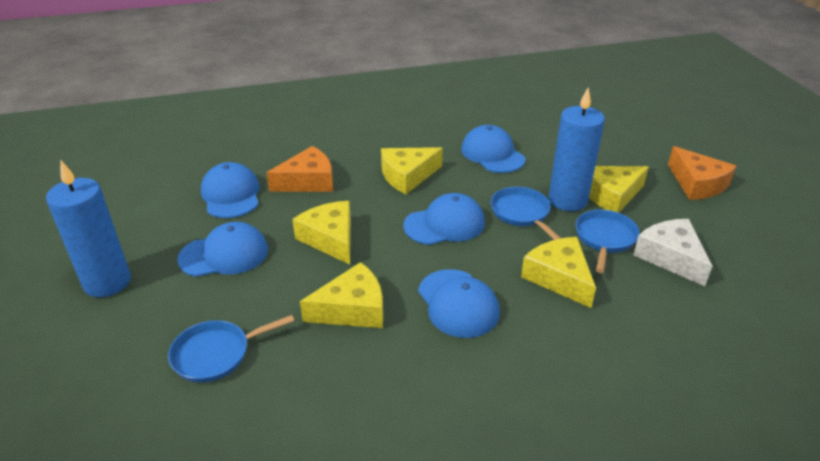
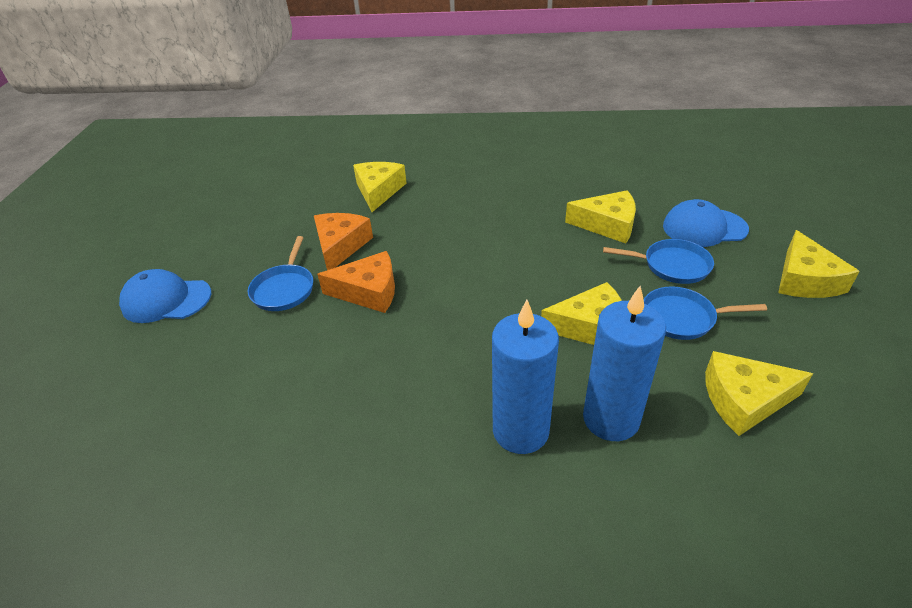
blue cap: [177,222,268,277] [201,162,259,218] [403,193,485,245] [418,269,500,338] [461,125,525,173] = 5 -> [119,269,211,323] [663,199,749,247] = 2
white cheese: [633,219,712,286] = 1 -> none = 0

